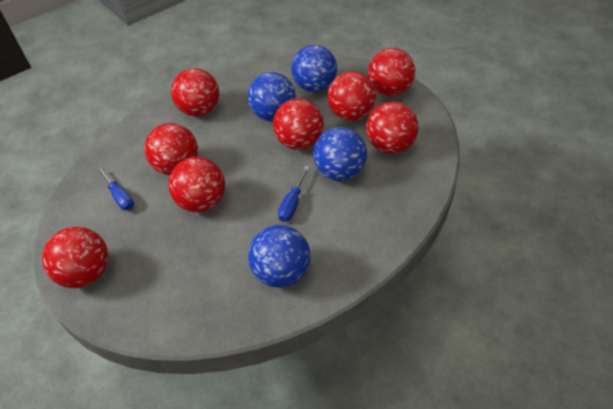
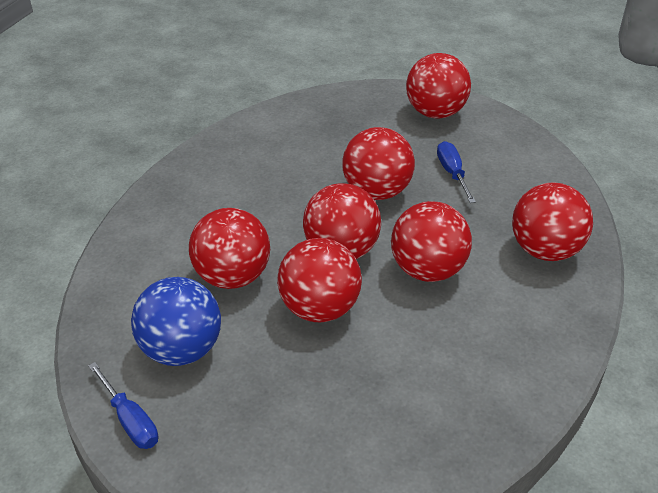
blue ball: [248,72,296,121] [248,225,311,288] [291,45,337,92] [313,127,367,181] = 4 -> [131,277,221,366] = 1
red ball: [42,227,109,288] [145,123,198,175] [168,157,225,212] [171,68,219,117] [273,98,324,150] [328,71,376,121] [366,102,418,154] [368,48,415,96] = 8 -> [189,208,270,289] [277,238,362,322] [303,183,381,259] [342,127,415,200] [391,201,472,282] [406,53,471,118] [512,183,593,261] = 7

